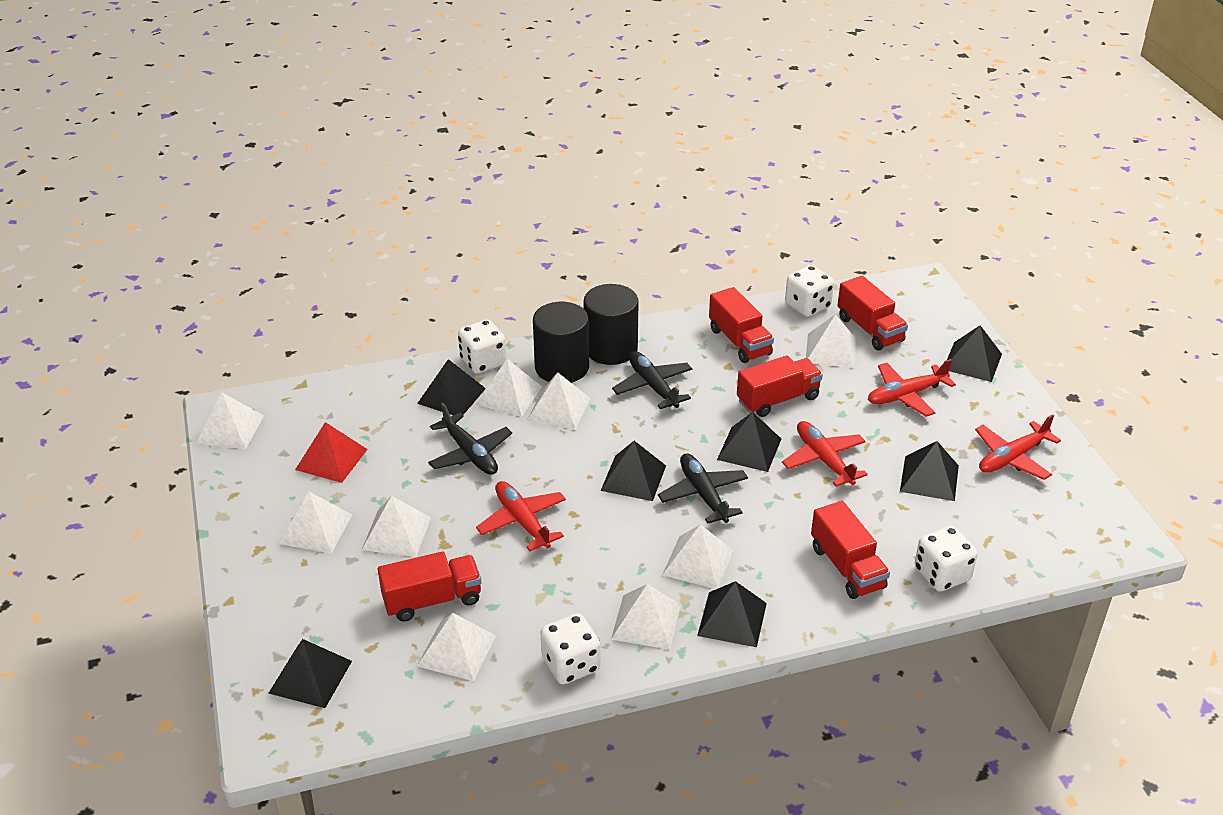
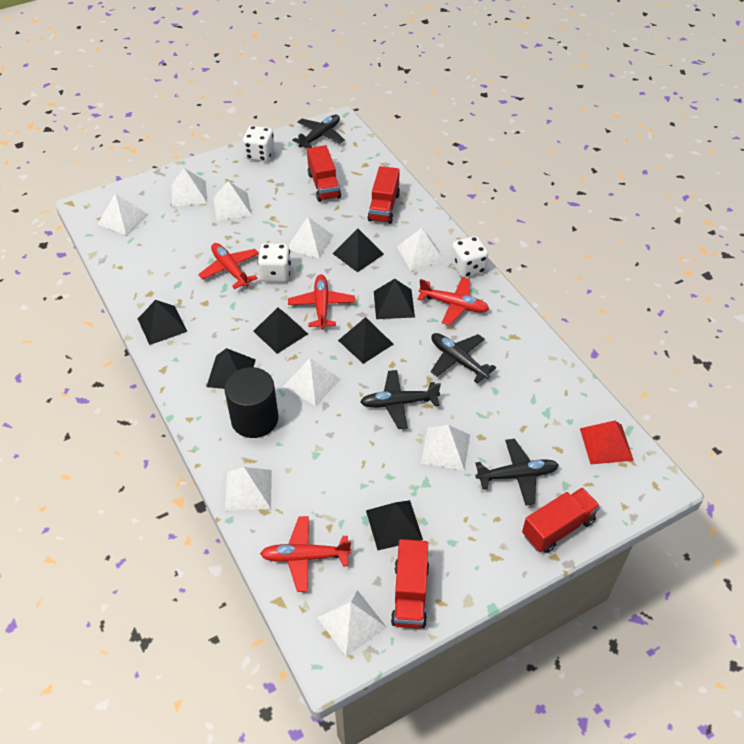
black cylinder: [533,302,589,383] [584,284,639,365] = 2 -> [224,367,278,438] = 1
black plane: [428,403,512,475] [612,351,692,409] [658,453,748,524] = 3 -> [292,115,345,148] [360,370,441,429] [431,333,496,383] [475,439,559,506] = 4
red truck: [378,552,481,622] [709,287,774,363] [737,355,823,417] [811,501,890,599] [837,276,908,350] = 5 -> [307,145,341,202] [367,166,400,224] [391,539,429,629] [522,487,600,553] = 4
white dice: [458,320,507,374] [540,613,600,684] [785,265,834,317] [915,526,978,592] = 4 -> [243,126,275,162] [258,244,291,282] [451,236,488,278] = 3

